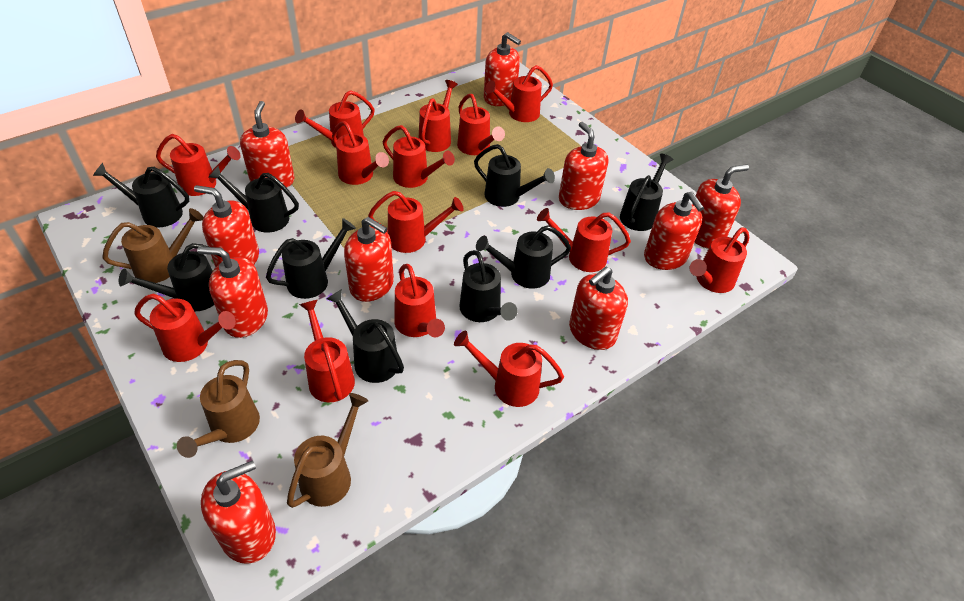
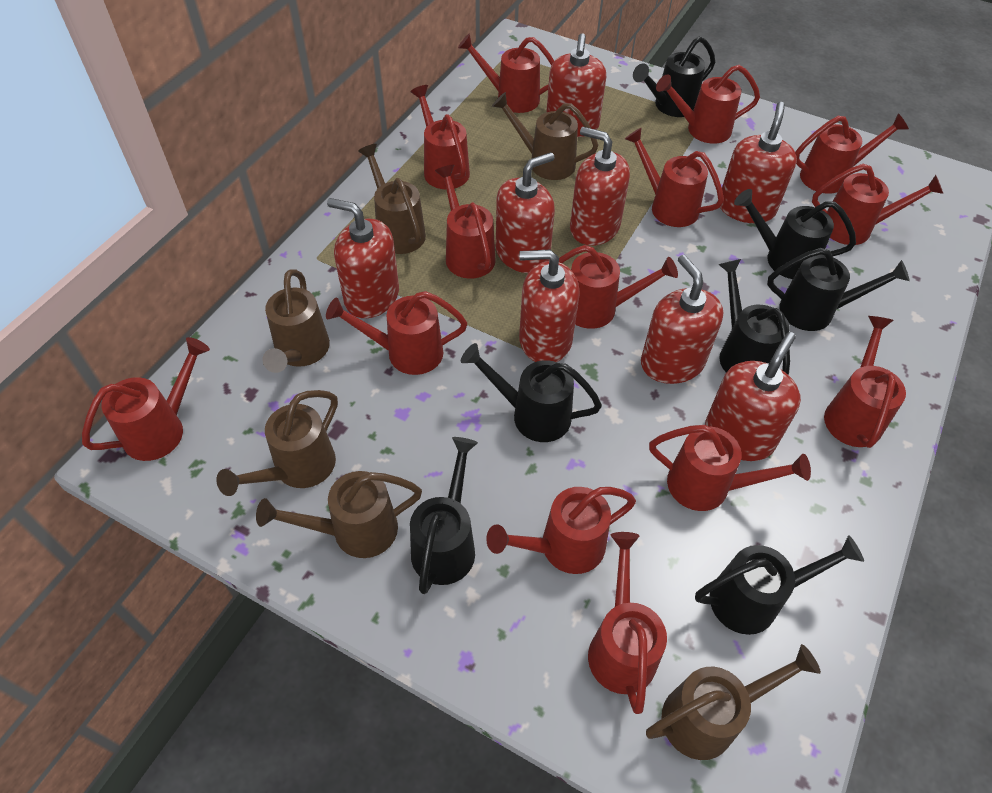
black watering can: [93,163,189,228] [119,243,221,311] [209,166,299,233] [266,218,356,299] [327,289,404,383] [459,250,517,322] [474,144,555,207] [476,225,571,289] [620,153,674,231] = 9 -> [410,437,478,594] [461,343,602,442] [633,36,715,117] [695,535,864,635] [718,259,790,374] [734,189,856,279] [767,248,910,331] = 7
brown watering can: [102,208,204,283] [177,360,260,458] [287,393,368,508] = 3 -> [216,390,338,496] [256,471,422,558] [262,269,330,373] [358,144,426,254] [492,92,598,180] [646,644,821,760] = 6
red soap dispenser: [194,185,259,267] [197,247,268,338] [201,460,276,564] [240,101,294,190] [344,217,394,302] [484,32,521,106] [559,122,608,210] [569,267,628,350] [644,192,704,270] [692,164,749,249] = 10 -> [327,198,399,318] [496,152,555,273] [519,249,580,362] [546,33,606,137] [570,127,630,246] [641,255,723,384] [705,332,801,461] [720,102,797,223] = 8

